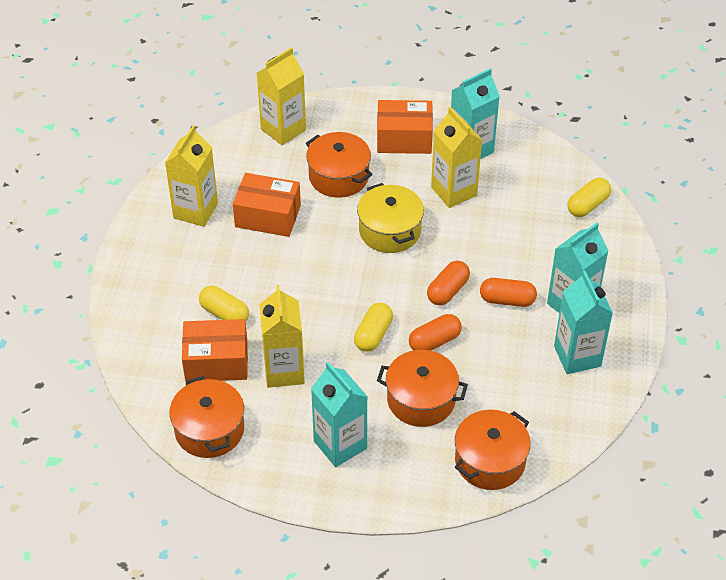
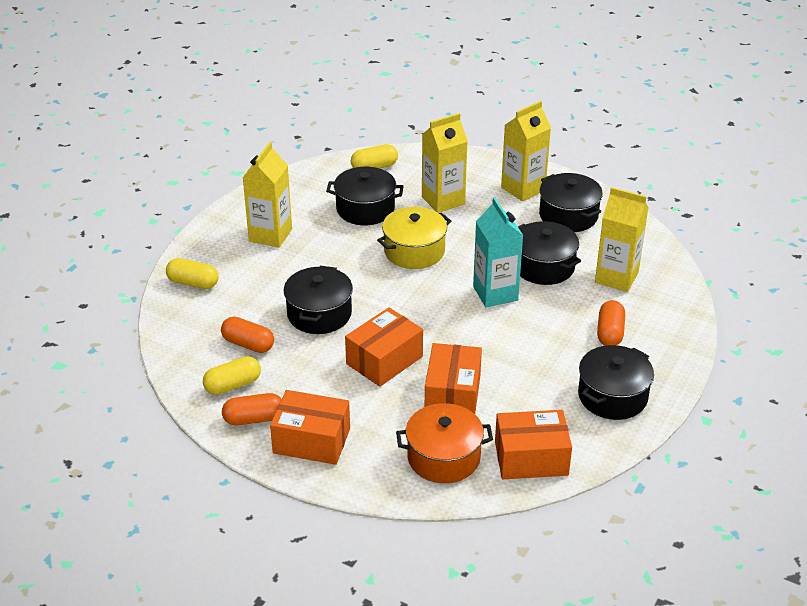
black pot: none = 0 -> [284,266,353,334] [326,167,404,225] [518,221,581,285] [539,173,603,232] [578,345,654,420] = 5
orange box: [182,319,248,382] [233,173,301,237] [377,100,433,154] = 3 -> [270,390,350,465] [345,307,423,387] [425,343,482,414] [495,410,572,479] = 4
orange pot: [169,376,244,458] [306,132,372,198] [377,350,468,427] [455,410,531,490] = 4 -> [396,403,493,483] = 1
turquoise carton: [311,362,368,467] [451,68,500,159] [547,223,608,313] [554,270,613,374] = 4 -> [473,197,523,307] = 1

